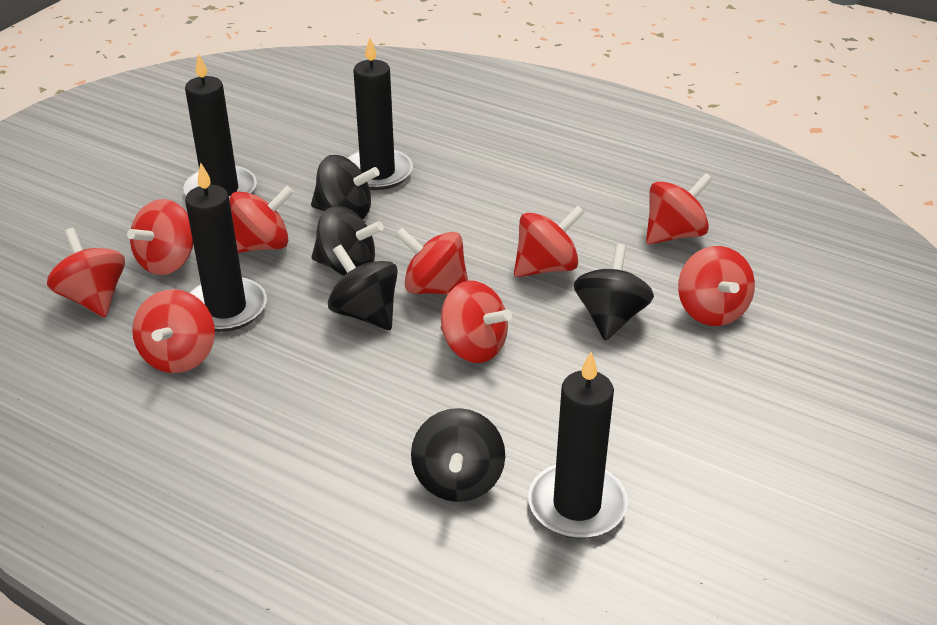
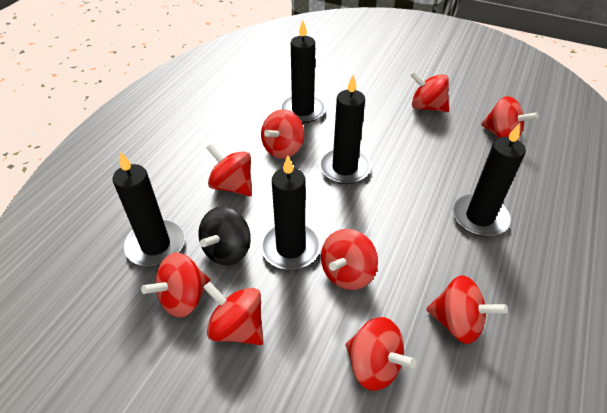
black candle: [183,53,257,199] [185,163,267,332] [347,37,413,190] [528,352,628,539] = 4 -> [113,152,185,267] [261,155,321,270] [280,20,326,123] [319,75,371,184] [452,123,526,237] = 5
black spinning top: [311,155,380,220] [312,206,384,276] [328,245,398,330] [411,408,505,502] [574,244,654,341] = 5 -> [198,207,251,266] = 1

